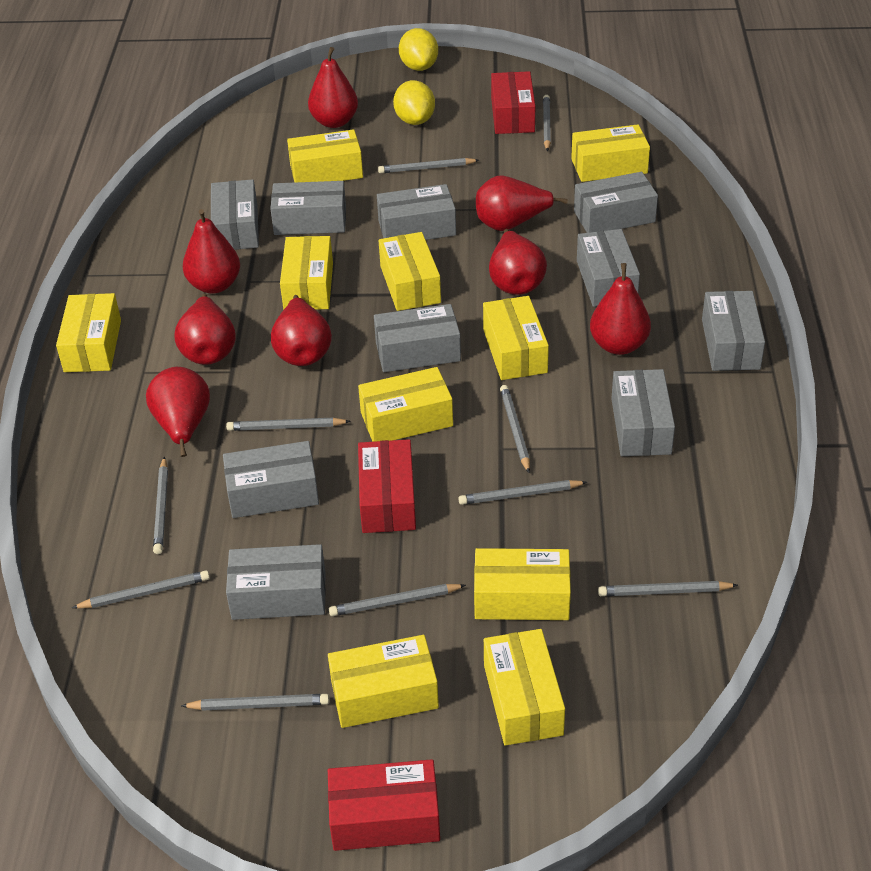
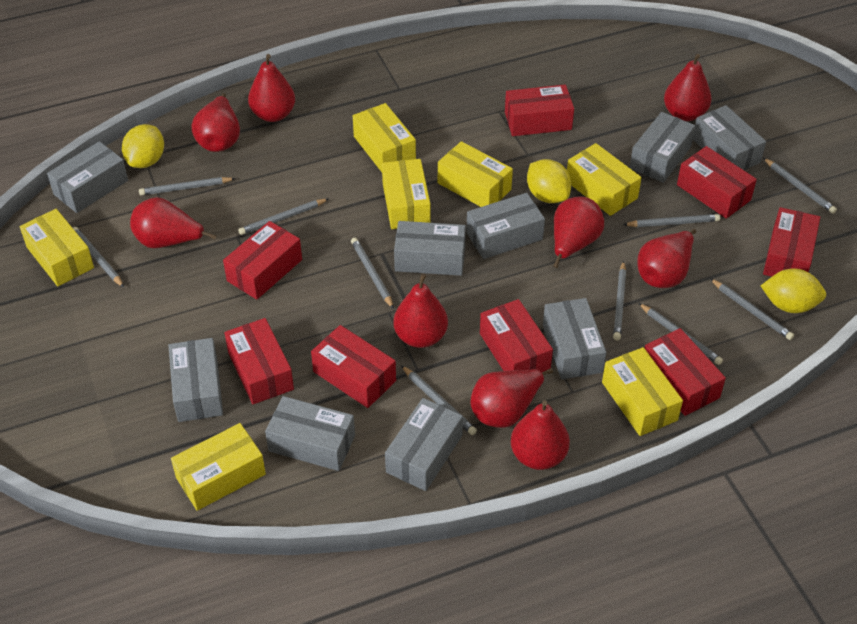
grey box: [211,179,259,250] [223,441,319,518] [226,544,326,620] [270,181,346,235] [374,304,461,372] [377,184,456,240] [574,172,658,233] [577,229,640,307] [611,369,675,456] [702,291,765,371] = 10 -> [47,141,128,213] [168,338,223,422] [265,396,355,471] [385,398,463,491] [394,221,466,276] [466,193,545,259] [543,298,606,380] [630,112,695,183] [693,105,766,170] = 9
red box: [328,759,440,851] [358,439,416,533] [491,71,535,134] = 3 -> [223,221,302,300] [224,318,294,404] [311,325,396,408] [480,299,553,373] [505,85,574,136] [645,328,726,416] [677,146,757,219] [763,207,820,277] = 8
red pear: [146,367,210,457] [174,294,236,365] [183,209,240,294] [271,295,332,366] [308,47,358,128] [476,176,568,231] [489,229,547,295] [590,263,651,355] = 8 -> [130,197,217,248] [191,93,240,152] [248,54,295,122] [393,274,448,348] [471,368,553,428] [511,400,570,470] [553,197,604,268] [637,229,697,288] [664,54,712,121] = 9
yellow box: [56,293,121,372] [280,236,333,310] [287,129,363,183] [328,635,439,728] [358,367,453,442] [379,232,441,311] [474,548,571,620] [483,296,549,380] [484,629,565,746] [571,124,650,182] = 10 -> [20,209,94,286] [171,423,266,511] [353,103,416,172] [382,159,431,229] [438,141,513,207] [567,143,642,216] [602,347,683,436] = 7
yellow lemon: [393,80,435,125] [399,28,438,71] = 2 -> [122,124,164,168] [527,159,571,203] [761,268,826,313] = 3

